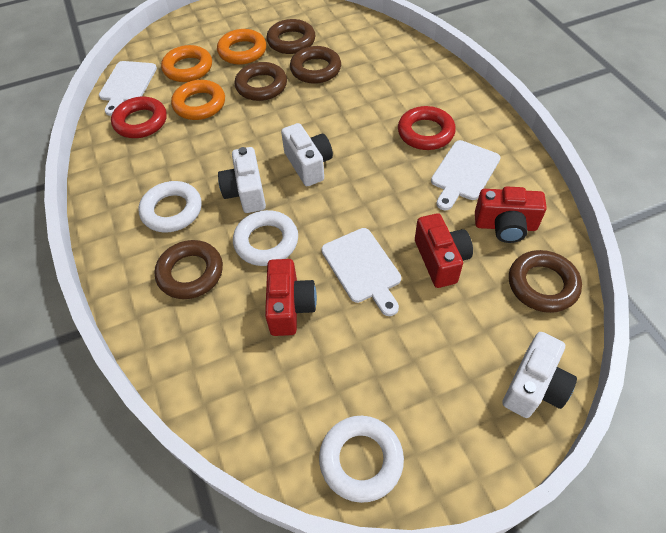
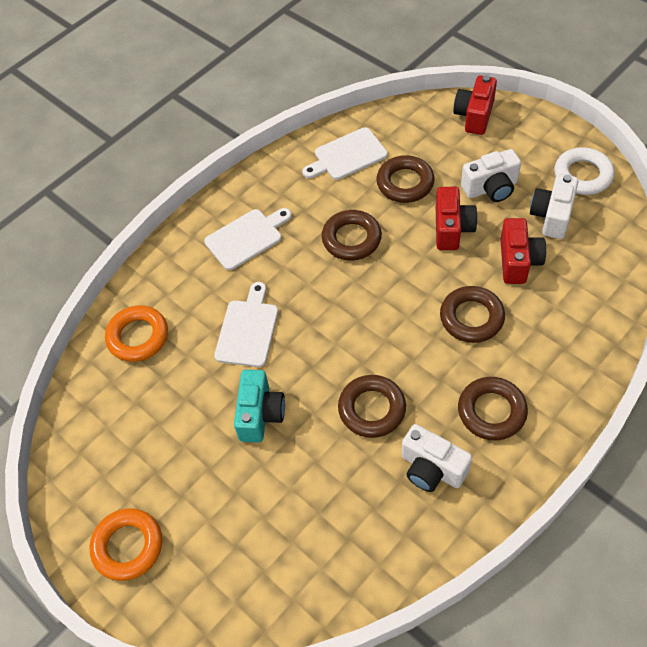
orange ring: [161,45,212,82] [171,80,225,120] [217,29,266,65] = 3 -> [89,508,162,581] [105,305,168,362] = 2
red ring: [111,97,167,138] [398,106,456,150] = 2 -> none = 0
turquoise camera: none = 0 -> [234,370,285,443] = 1
white ring: [139,181,202,232] [233,210,298,266] [319,416,404,503] = 3 -> [554,147,614,195] = 1

